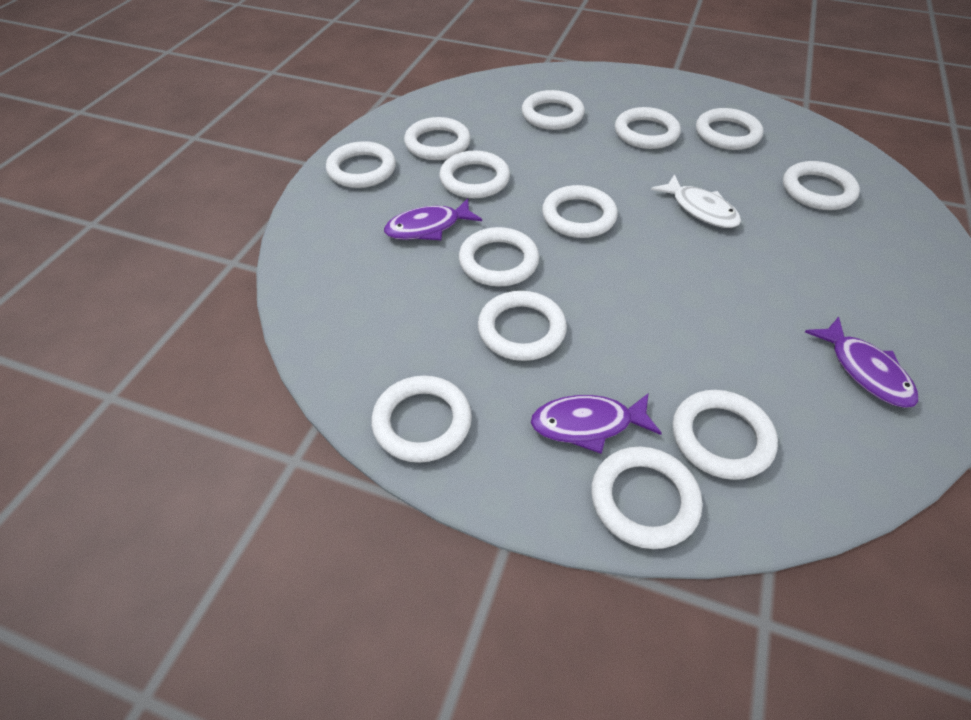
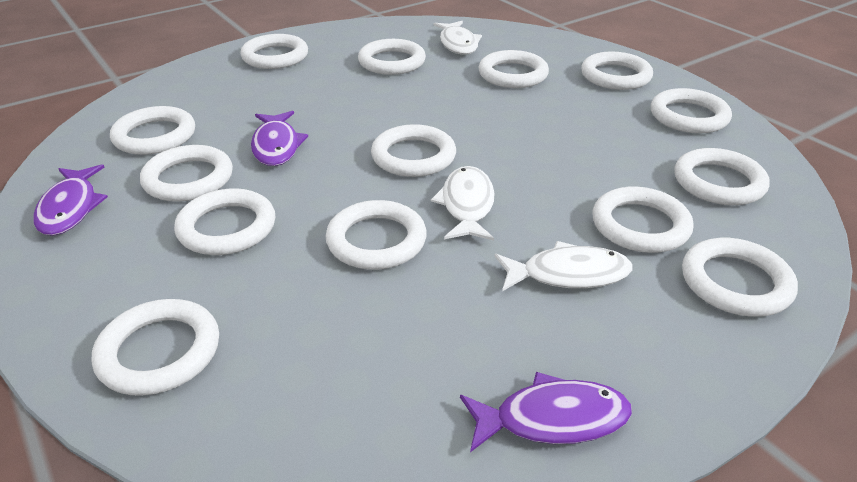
white fish: [651,174,741,228] = 1 -> [431,166,495,241] [433,21,482,55] [494,241,633,291] = 3
white ring: [326,141,396,188] [371,376,472,463] [404,117,471,160] [439,151,510,198] [459,227,539,286] [478,291,567,361] [522,90,585,130] [542,185,618,238] [591,447,702,549] [615,107,681,149] [673,390,778,480] [696,108,763,150] [783,161,860,210] = 13 -> [92,299,219,396] [110,106,195,155] [140,145,233,202] [174,188,275,255] [240,34,308,69] [326,200,427,270] [358,39,426,75] [371,124,456,177] [478,50,549,88] [581,51,653,90] [593,187,694,253] [651,88,732,133] [674,148,770,205] [682,238,798,316] = 14

